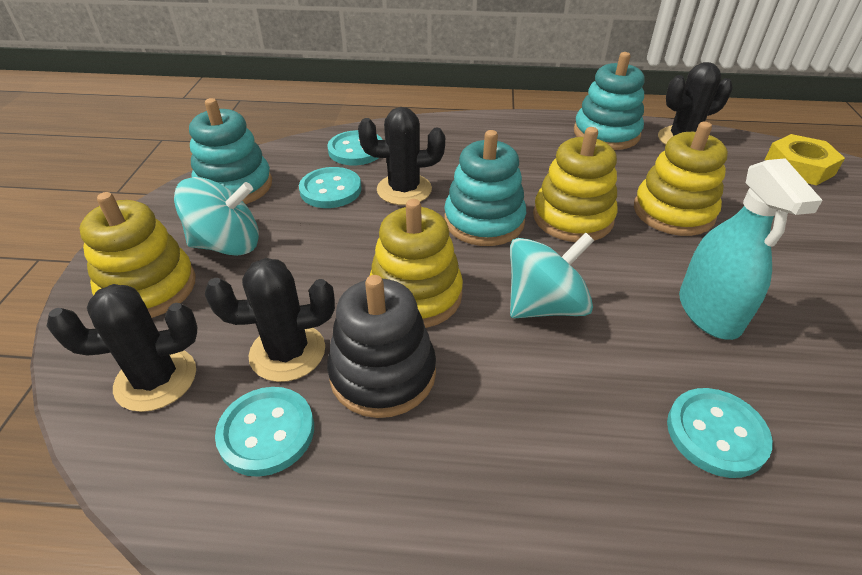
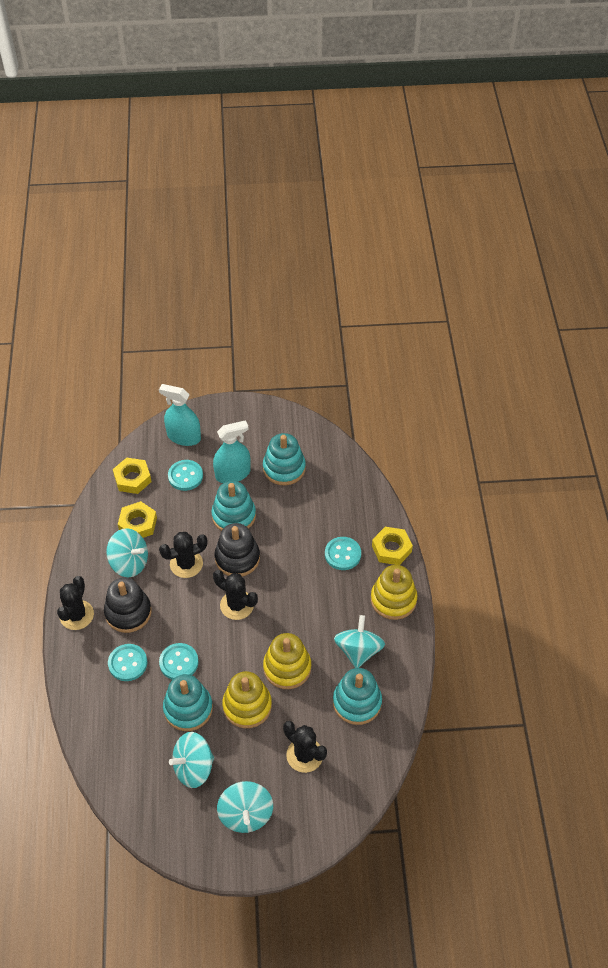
black stacking toy: [327,275,436,418] = 1 -> [104,578,152,633] [215,523,260,577] = 2
turquoise spinning top: [174,177,259,256] [510,232,594,318] = 2 -> [106,528,148,577] [169,732,214,788] [217,781,273,833] [334,615,385,668] = 4
turquoise spray bottle: [679,158,823,340] = 1 -> [159,384,201,446] [213,420,251,483] = 2
turquoise stacking toy: [189,98,272,204] [444,130,526,246] [574,52,645,150] = 3 -> [163,674,213,731] [212,481,256,531] [263,433,306,485] [333,668,382,725] = 4
yellow nut: [765,134,845,186] = 1 -> [113,457,152,494] [118,501,157,538] [372,527,413,565] = 3
yellow stacking toy: [80,192,195,318] [370,199,463,328] [533,127,617,242] [634,122,728,236] = 4 -> [222,671,272,728] [263,633,311,689] [371,565,417,620] = 3

